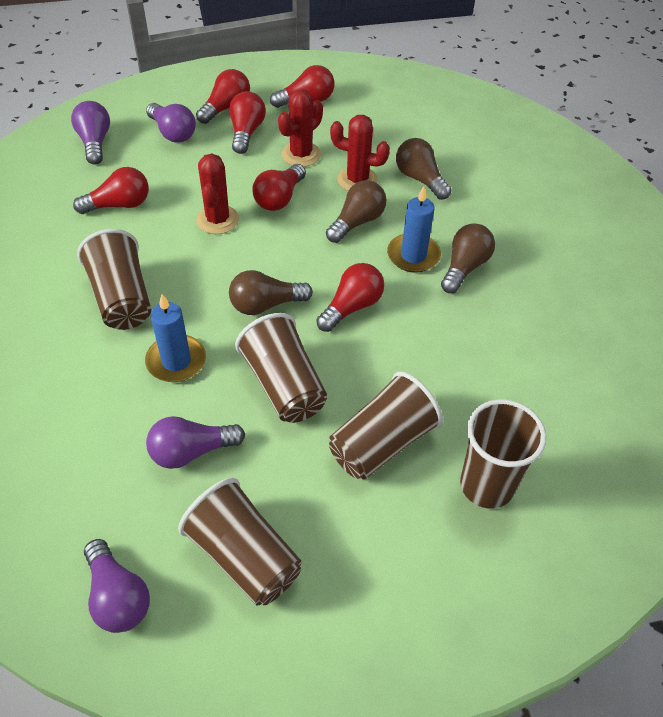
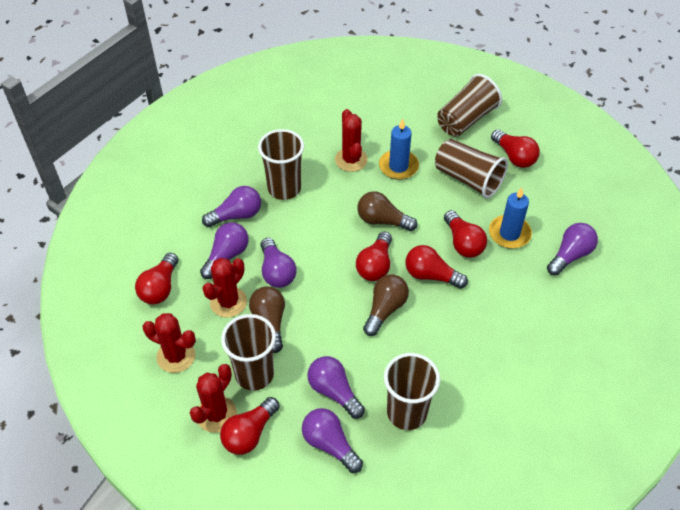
brown light bulb: [229,270,313,315] [326,180,386,243] [396,138,451,200] [441,224,495,293] = 4 -> [249,287,285,353] [357,191,417,231] [363,274,409,336] = 3
purple light bulb: [71,101,110,164] [84,539,150,633] [146,103,196,143] [146,416,245,469] = 4 -> [200,222,249,279] [202,186,261,227] [260,238,296,288] [302,408,363,473] [307,356,365,419] [547,223,598,276] = 6
red cactus: [196,153,239,234] [278,89,323,167] [330,115,390,191] = 3 -> [143,313,196,373] [190,364,237,433] [202,258,247,317] [335,109,368,172] = 4

